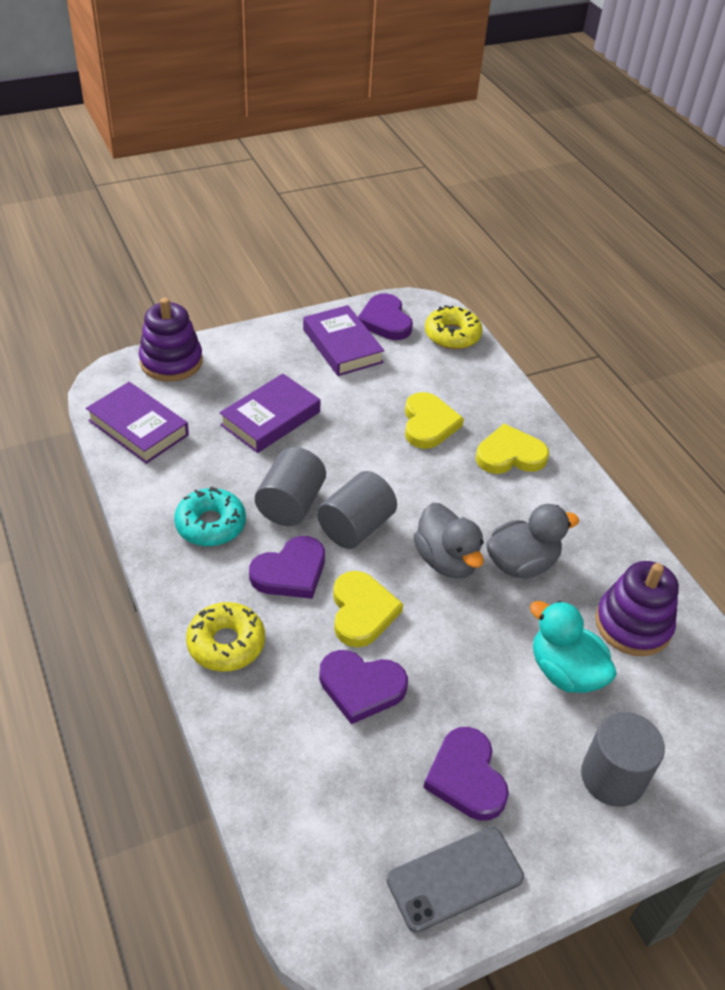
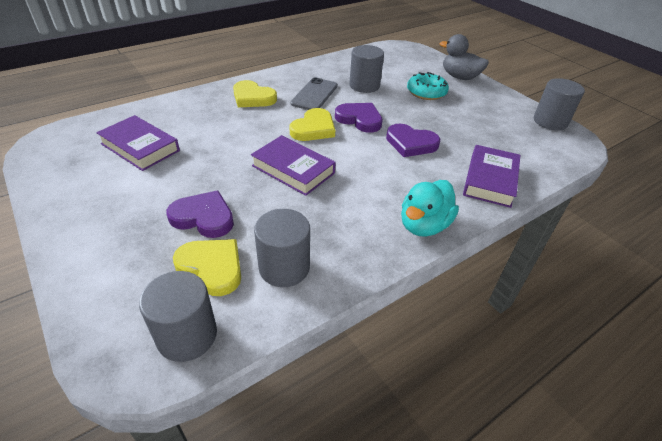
grey cylinder: [255,447,326,526] [317,471,397,549] [581,712,665,807] = 3 -> [139,271,217,362] [254,209,310,287] [349,45,384,93] [534,78,585,130] = 4
grey duck: [414,503,484,579] [486,504,579,578] = 2 -> [440,34,489,80] = 1
purple heart: [249,536,325,599] [319,650,408,724] [358,293,413,340] [423,727,509,821] = 4 -> [166,190,234,238] [335,103,383,133] [386,124,440,157] = 3
purple stacking toy: [139,298,203,382] [595,561,679,656] = 2 -> none = 0
yellow donut: [186,602,265,672] [425,305,483,349] = 2 -> none = 0

